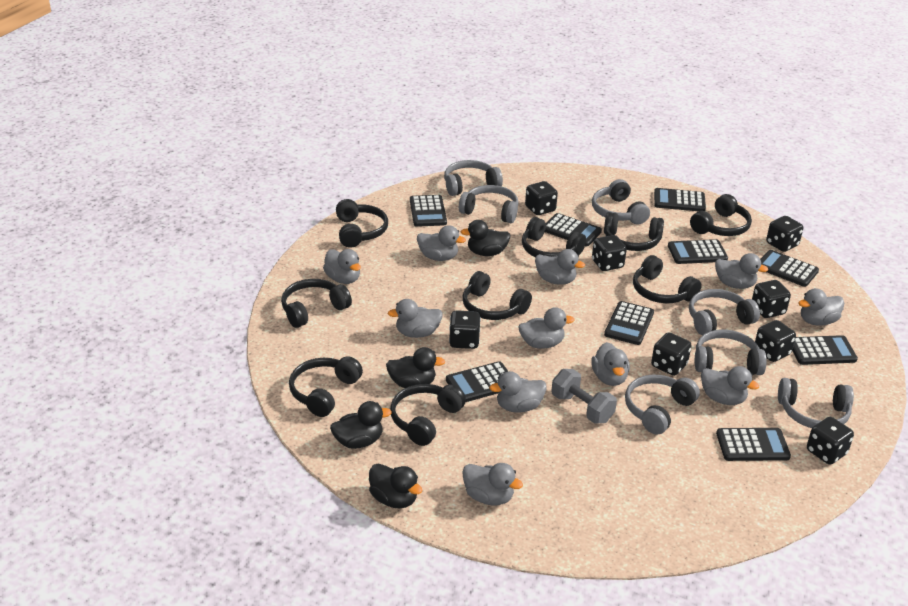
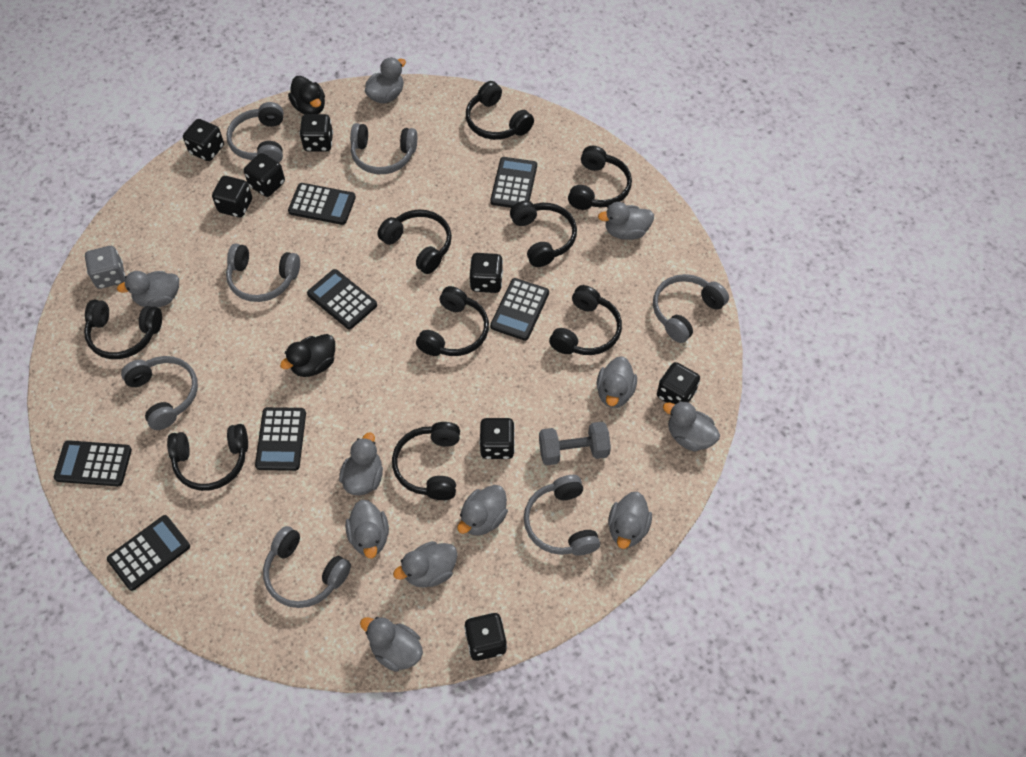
black calculator: [410,195,447,227] [446,361,508,402] [545,213,602,246] [604,301,654,345] [654,188,706,211] [668,239,728,264] [716,428,791,461] [761,250,819,287] [792,335,858,365] = 9 -> [54,440,132,486] [107,515,190,591] [255,407,306,471] [288,183,356,225] [307,269,377,329] [490,157,537,208] [490,278,549,341] = 7
black duck: [330,401,392,449] [369,463,423,508] [386,347,445,388] [461,220,510,256] = 4 -> [280,334,335,377] [288,76,325,114] = 2
grey dice: none = 0 -> [85,246,125,289] = 1

